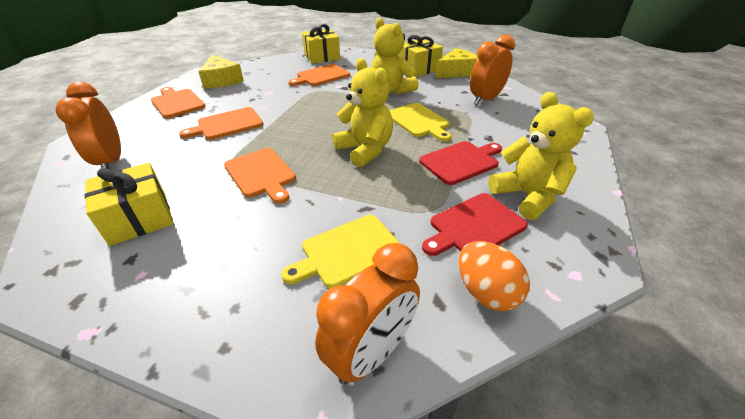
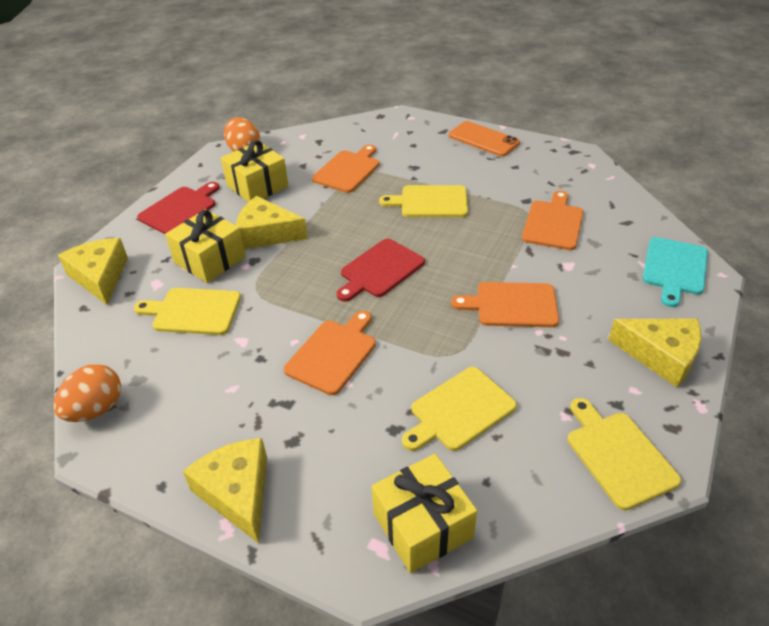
orange clock: [55,82,121,169] [315,243,420,385] [470,35,515,105] = 3 -> none = 0
orange egg: [459,241,530,311] = 1 -> [53,364,121,422] [224,117,260,152] = 2
orange phone: none = 0 -> [449,121,520,156] = 1
turquoise cutting board: none = 0 -> [642,237,708,307] = 1
yellow cheese: [198,55,244,89] [435,48,478,78] = 2 -> [58,238,128,305] [183,438,267,544] [236,196,308,249] [608,318,701,387] = 4
yellow cutting board: [281,215,399,288] [389,103,451,142] = 2 -> [134,288,241,335] [379,185,468,217] [402,367,517,451] [568,398,681,510] = 4
yellow teddy bear: [332,58,393,167] [371,18,418,94] [488,92,594,220] = 3 -> none = 0

